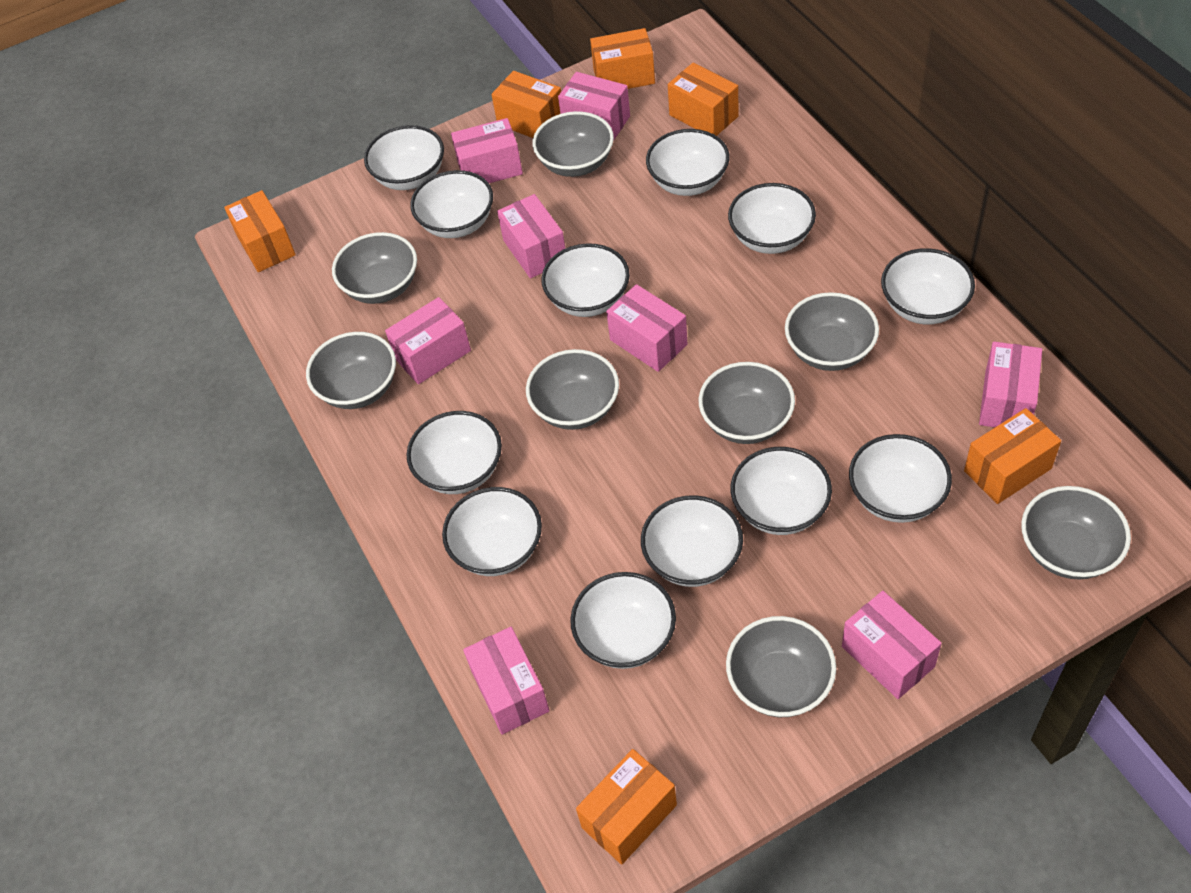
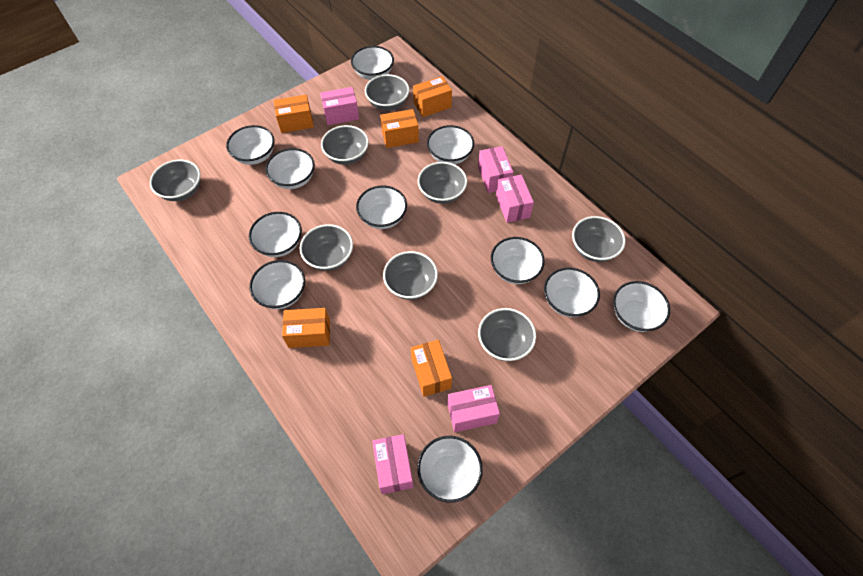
orange box: [224,190,296,272] [491,71,561,138] [576,749,677,865] [590,28,655,89] [668,63,738,136] [964,408,1061,504] = 6 -> [273,95,314,133] [282,308,330,348] [380,109,419,148] [411,340,452,397] [413,76,452,117] = 5
pink box: [385,297,471,384] [451,118,523,183] [463,627,549,734] [497,194,566,278] [558,72,630,141] [606,284,687,372] [842,591,942,699] [979,342,1042,427] = 8 -> [320,87,359,125] [372,434,413,494] [447,385,500,432] [478,146,514,193] [496,175,534,223] = 5
white bowl: [364,125,444,190] [406,411,502,494] [410,170,493,238] [442,487,542,576] [541,243,630,317] [570,572,676,669] [641,495,743,587] [646,129,730,196] [728,183,816,254] [731,447,832,535] [849,434,952,523] [881,248,975,324] = 12 -> [226,125,274,165] [249,212,302,257] [249,260,305,309] [265,148,315,189] [351,46,394,80] [356,186,407,229] [417,436,483,503] [427,125,474,164] [491,237,545,284] [544,268,600,317] [613,281,670,332] = 11

